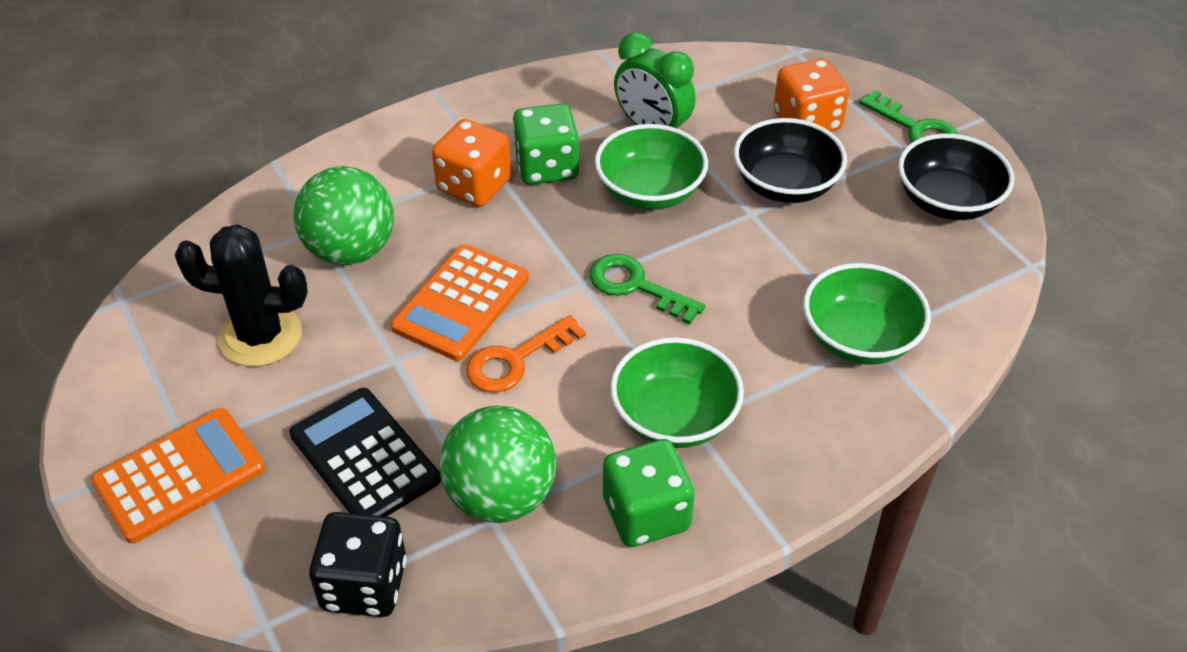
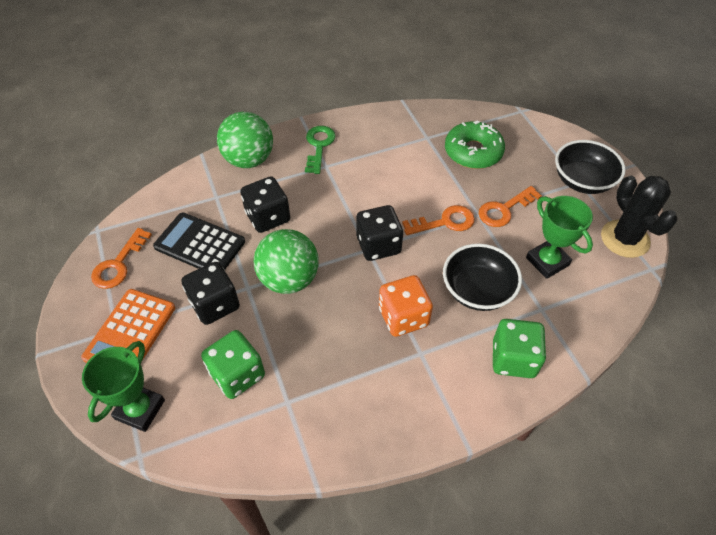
black dice: [309,512,406,617] = 1 -> [181,262,240,325] [240,176,290,233] [356,205,403,261] = 3
green bowl: [595,124,708,210] [610,337,744,448] [803,263,931,365] = 3 -> none = 0
green clock: [614,32,696,128] = 1 -> none = 0
green donut: none = 0 -> [445,120,505,169] = 1
green key: [590,254,705,324] [859,90,958,142] = 2 -> [305,126,336,174] = 1
green trophy: none = 0 -> [82,341,165,432] [526,196,593,279] = 2
orange calculator: [91,408,265,543] [391,244,529,361] = 2 -> [81,289,175,363] = 1
orange dice: [432,119,511,207] [774,58,849,132] = 2 -> [379,275,433,337] = 1
orange key: [466,315,586,392] = 1 -> [91,228,152,289] [402,205,475,235] [479,186,542,227] = 3

